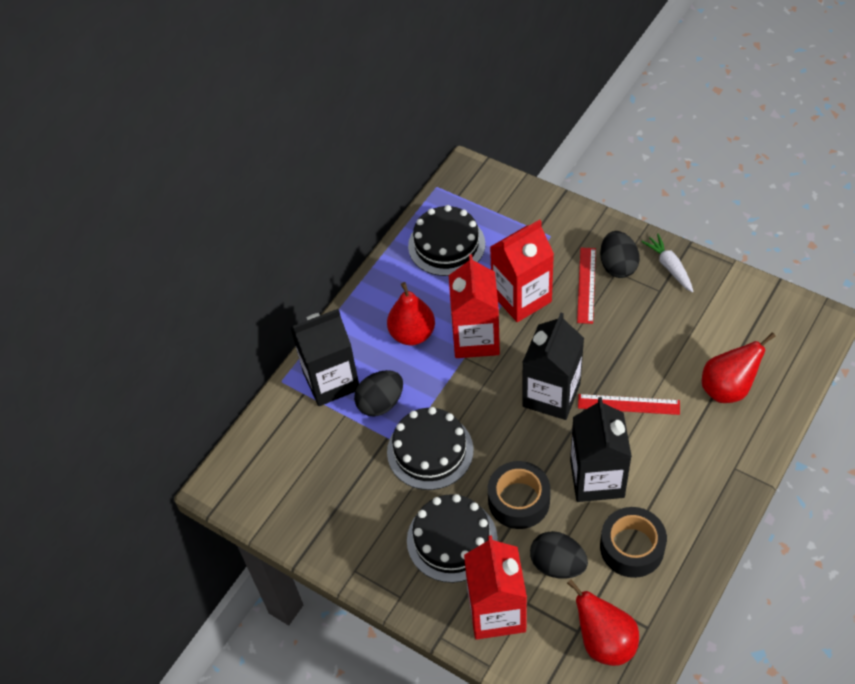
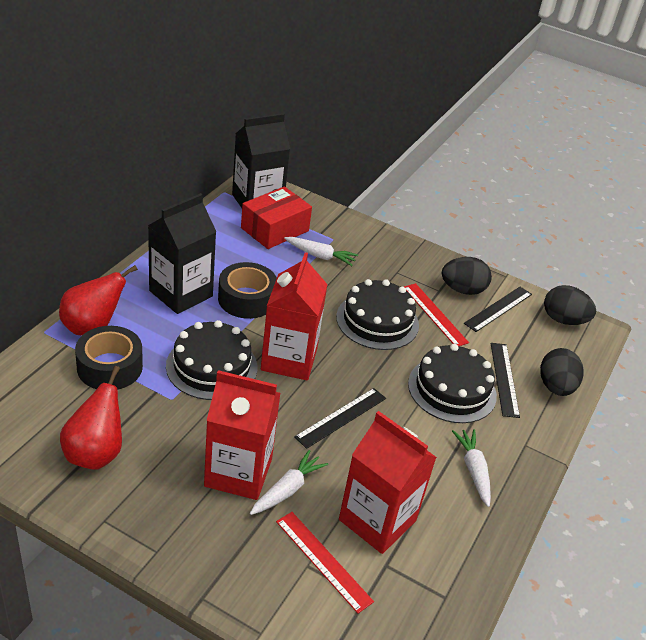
black carton: [291,309,359,406] [522,313,584,420] [570,397,632,502] = 3 -> [148,193,216,314] [232,113,290,208] = 2
black ruler: none = 0 -> [294,388,386,449] [464,287,532,332] [491,343,520,418] = 3
red box: none = 0 -> [241,186,312,249] = 1
red pear: [387,282,435,345] [567,580,639,666] [702,332,776,403] = 3 -> [59,265,138,336] [60,366,122,470] = 2
white carrot: [641,233,693,292] = 1 -> [250,450,328,515] [284,237,358,266] [452,429,491,507] = 3

